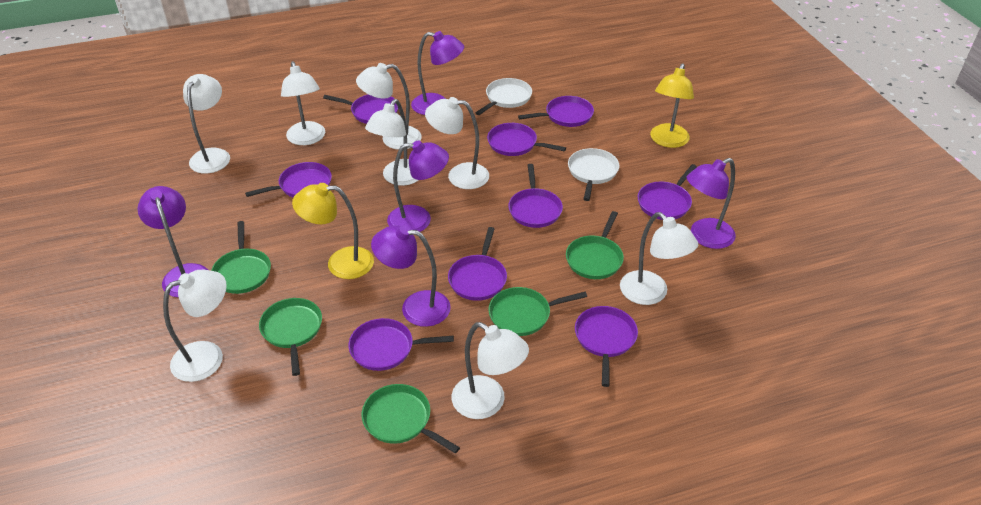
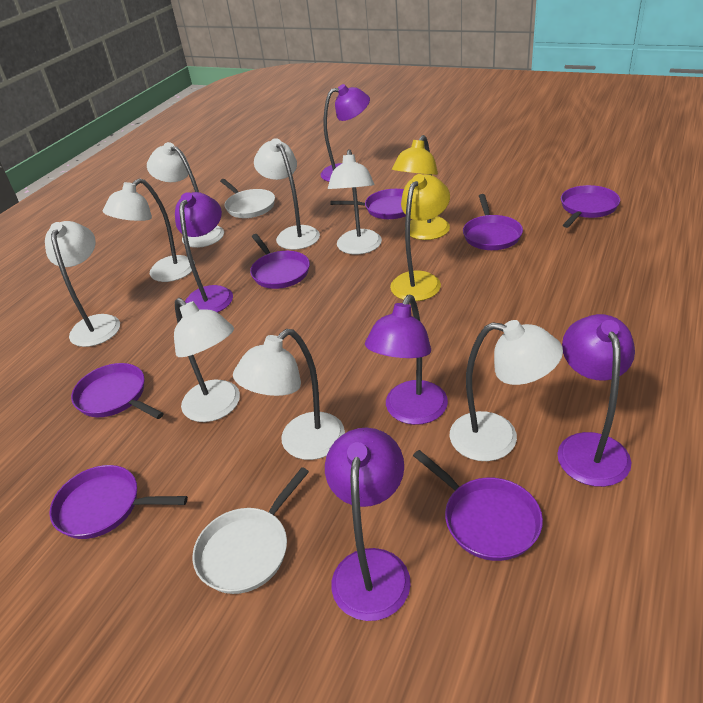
green pan: [211,221,271,294] [259,298,322,376] [361,384,460,454] [489,287,587,336] [566,211,624,279] = 5 -> none = 0
purple pan: [245,162,332,198] [323,94,398,124] [349,318,454,371] [448,227,507,301] [487,123,566,156] [508,164,563,228] [518,96,594,127] [575,306,638,387] [638,164,697,220] = 9 -> [49,465,188,539] [71,363,164,419] [250,234,310,289] [330,189,406,219] [413,450,543,561] [463,194,523,250] [561,185,620,228] = 7

